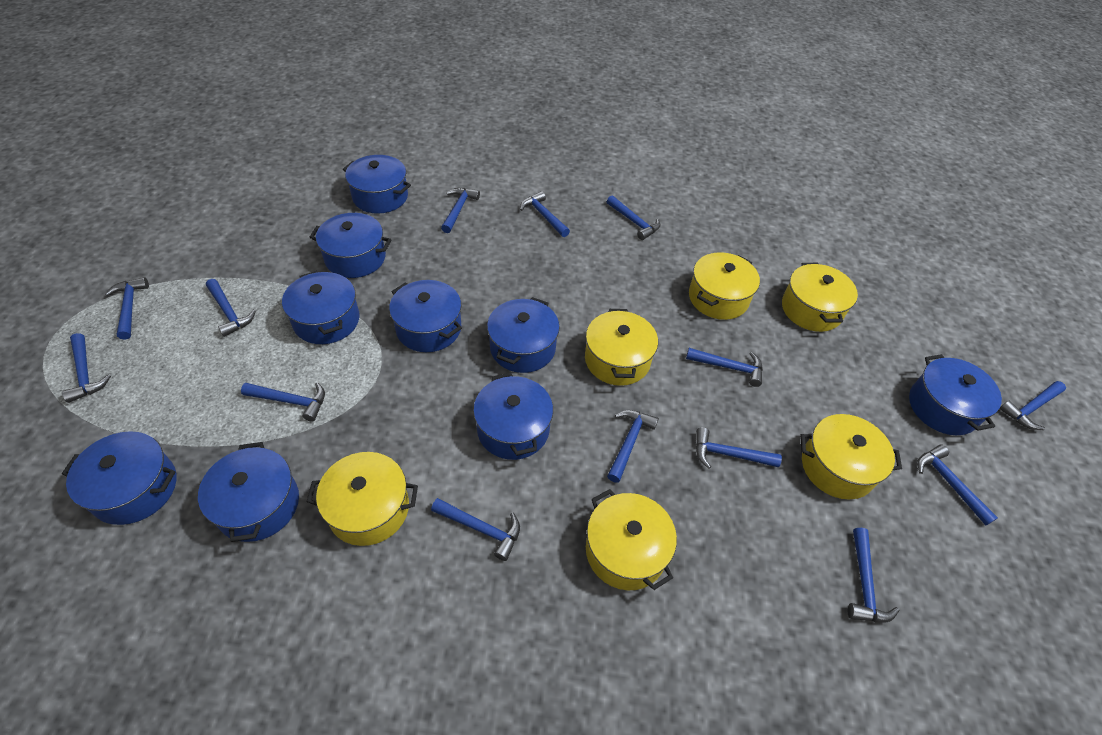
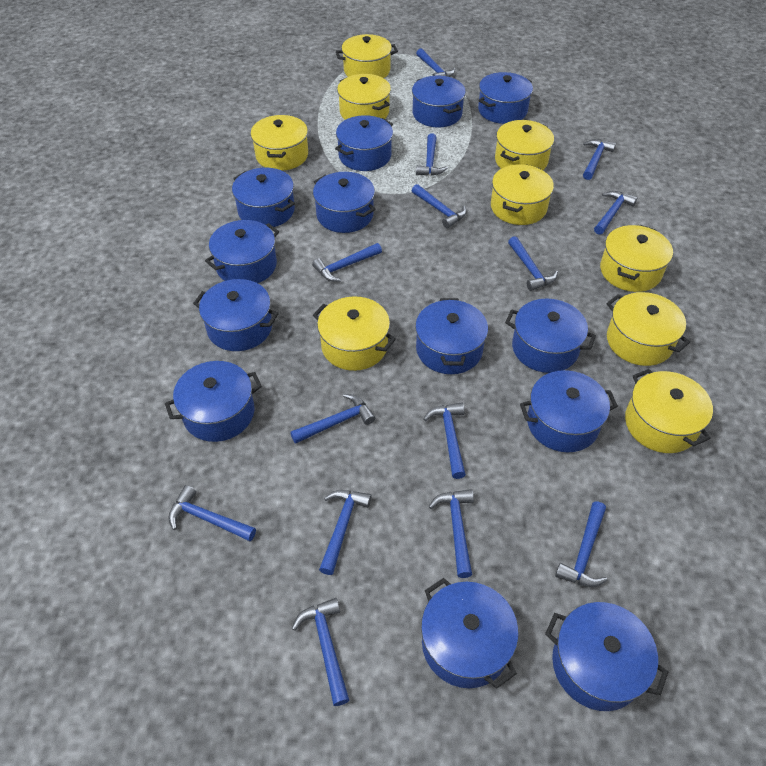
blue pot: [62,431,176,525] [198,442,299,542] [282,271,359,344] [310,213,391,278] [343,155,411,214] [389,280,462,352] [473,372,553,460] [487,297,560,373] [909,354,1002,435] = 9 -> [165,361,262,442] [193,279,279,351] [205,220,279,283] [232,167,295,227] [313,172,376,233] [335,115,393,171] [412,76,466,127] [415,298,488,374] [421,578,518,689] [478,72,533,124] [505,299,596,373] [520,370,618,453] [545,602,668,711] = 13
yellow pot: [306,452,418,546] [585,309,658,386] [586,489,677,590] [689,252,760,320] [782,263,858,332] [800,414,902,499] = 6 -> [251,115,308,171] [313,296,396,371] [336,34,398,78] [337,74,391,120] [491,164,554,225] [495,120,554,170] [600,225,673,292] [607,292,690,366] [625,369,713,453] = 9

